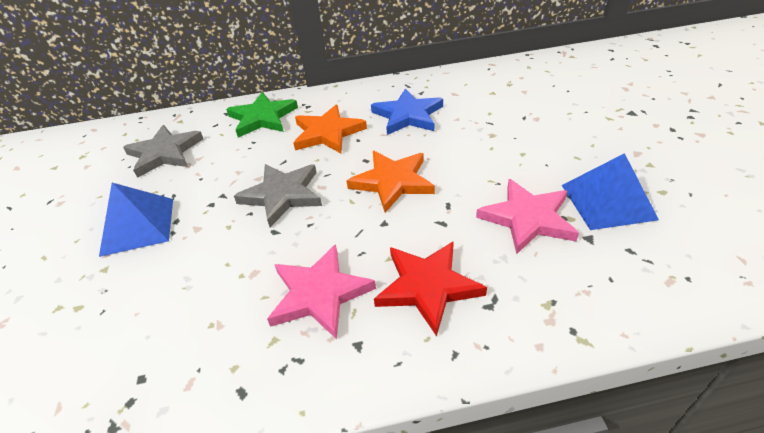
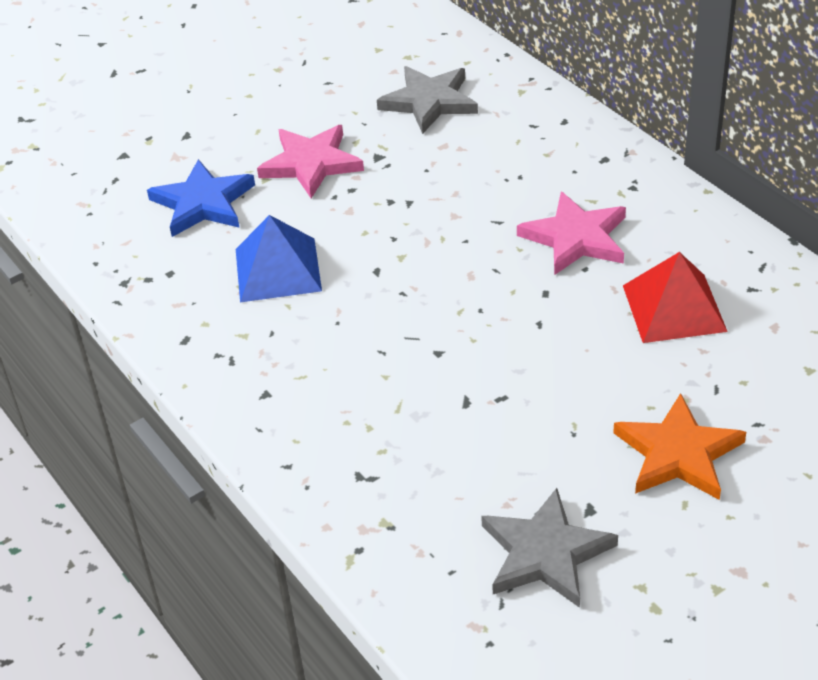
blue pyramid: [99,183,173,257] [562,153,659,230] = 2 -> [236,215,322,302] = 1
green star: [226,92,298,138] = 1 -> none = 0
orange star: [293,105,367,153] [347,151,435,213] = 2 -> [613,393,746,500] = 1
red pyramid: none = 0 -> [623,252,728,343] = 1
red star: [374,241,487,336] = 1 -> none = 0

